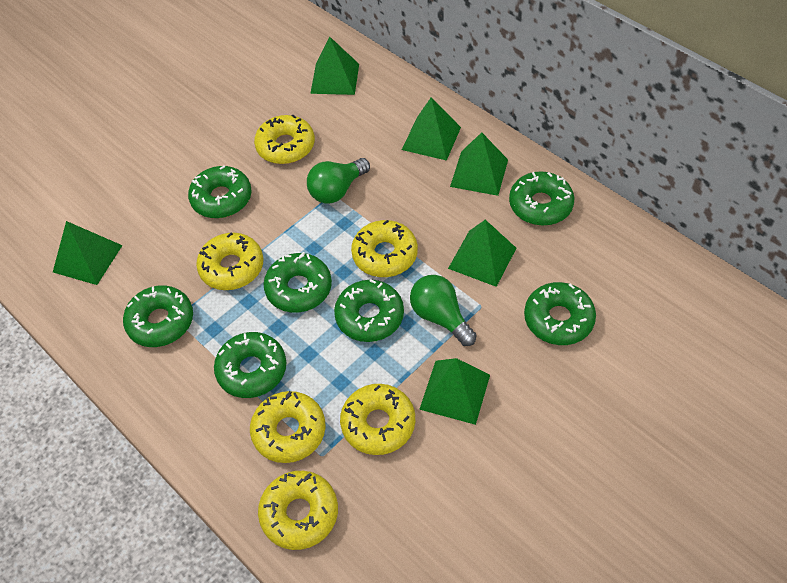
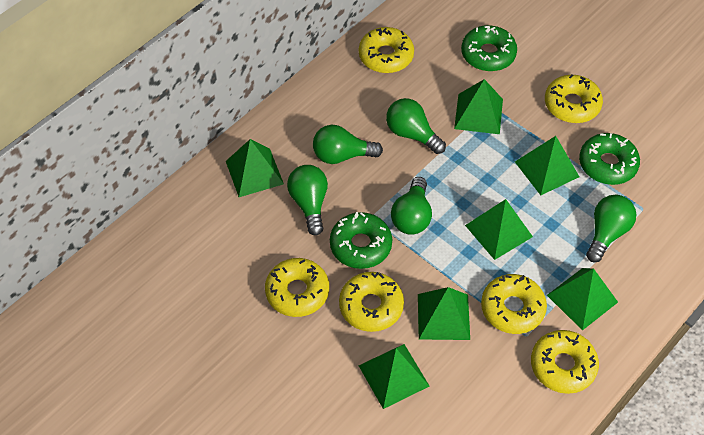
green donut: [123,285,193,347] [188,166,252,218] [214,332,286,398] [263,252,332,313] [334,280,404,342] [509,171,574,226] [524,282,596,345] = 7 -> [330,212,392,269] [461,25,517,71] [579,133,640,185] = 3
green light bulb: [307,158,370,204] [410,275,477,346] = 2 -> [287,165,328,236] [313,125,383,164] [386,98,446,154] [391,177,432,235] [586,195,636,262] = 5
green pyramid: [53,221,123,285] [310,37,359,95] [402,97,461,161] [419,358,490,425] [448,220,516,287] [450,132,508,196] = 6 -> [226,139,284,197] [359,344,430,409] [418,287,470,340] [454,79,503,134] [465,199,533,260] [515,136,579,195] [547,268,618,331] = 7

